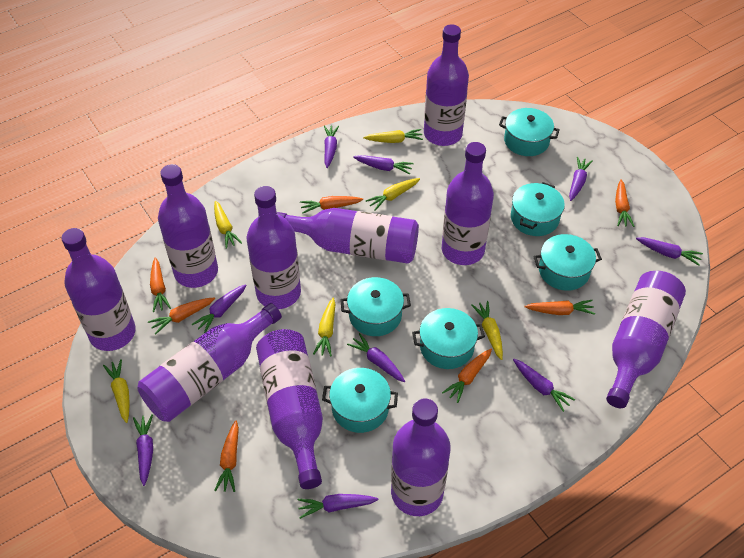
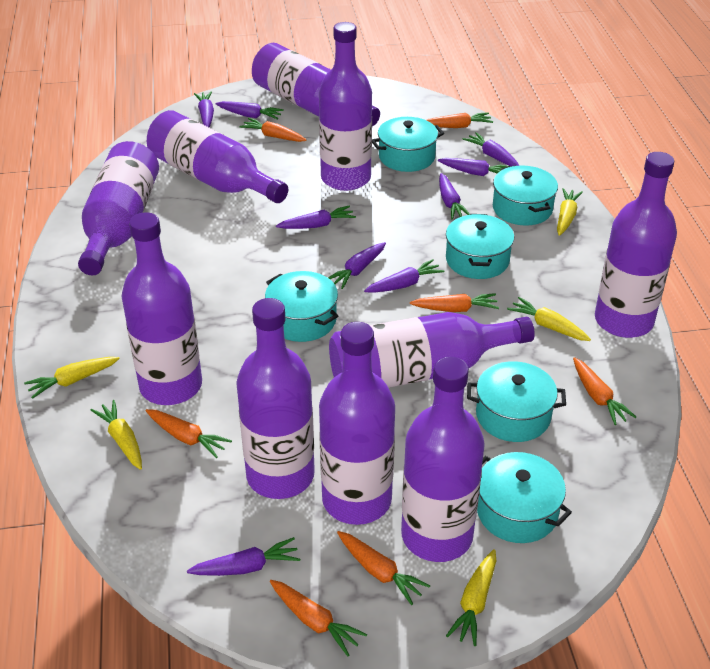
yellow carrot: [103,359,130,423] [214,201,242,249] [313,298,335,356] [363,129,423,143] [365,178,420,211] [471,301,503,360] = 6 -> [24,357,120,399] [91,400,142,470] [446,549,496,646] [507,297,591,341] [557,188,583,236] = 5

